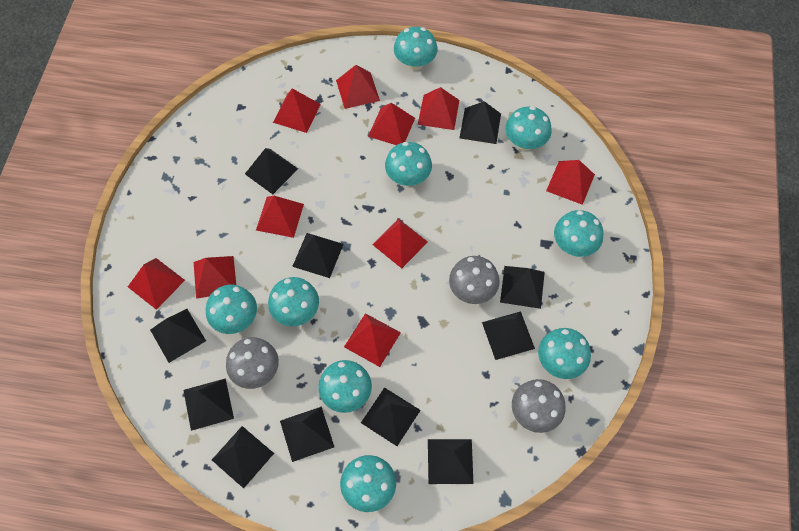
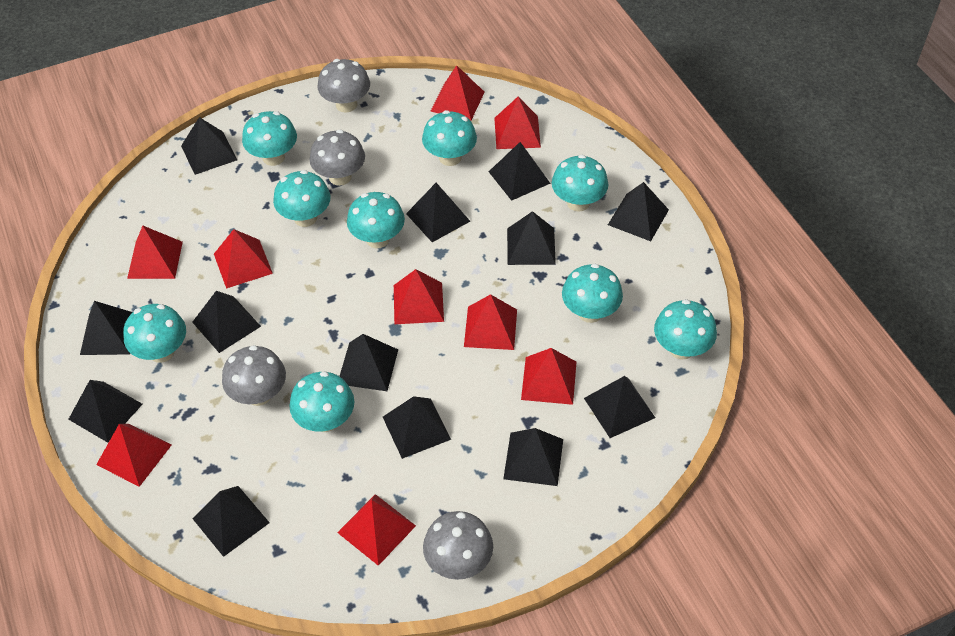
black pyramid: [150,309,206,363] [183,378,234,431] [212,426,274,488] [245,148,298,194] [280,406,334,462] [292,233,343,278] [361,387,421,446] [428,439,473,484] [459,101,501,144] [482,311,535,360] [500,266,545,309] = 11 -> [68,380,143,443] [80,301,133,355] [181,117,237,175] [192,291,261,353] [192,486,270,557] [340,334,398,391] [383,396,451,459] [406,183,470,242] [489,142,551,201] [503,428,563,486] [507,211,556,265] [584,376,655,438] [608,182,669,241] = 13
grey mushroom: [226,337,279,389] [449,256,500,304] [512,379,566,433] = 3 -> [222,345,286,406] [310,130,365,186] [318,59,370,112] [423,511,493,580] = 4
red pyramid: [128,258,185,310] [194,256,236,299] [256,196,304,238] [273,88,321,133] [336,65,380,109] [344,313,401,367] [368,103,415,145] [372,219,428,269] [418,87,459,130] [546,160,595,205] = 10 -> [96,424,172,487] [127,226,183,279] [214,229,273,289] [337,494,416,566] [394,269,444,324] [430,65,485,121] [464,294,517,350] [494,97,541,149] [521,348,576,405] = 9

